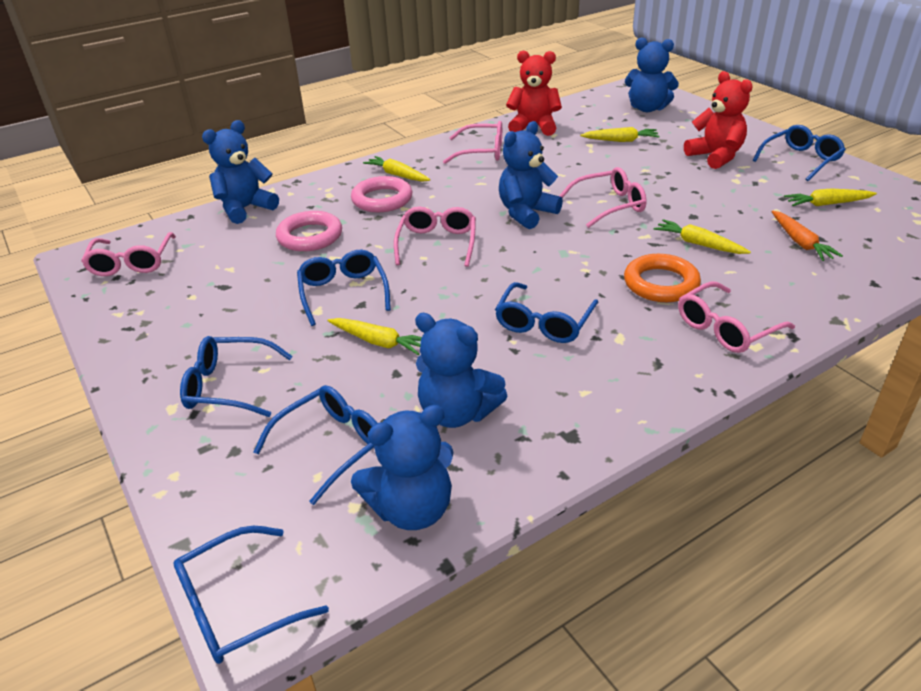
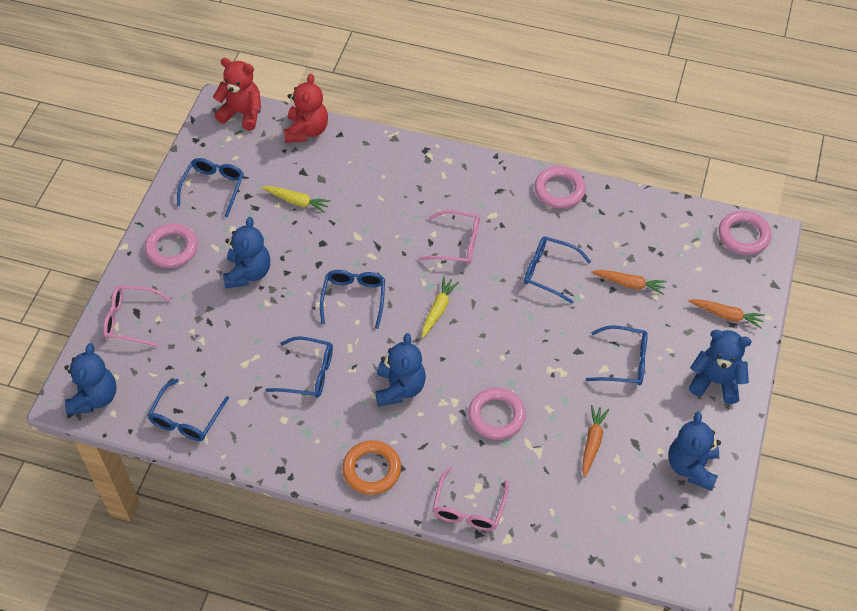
orange carrot: [772,211,843,261] = 1 -> [582,405,609,478] [591,270,667,295] [688,299,765,328] = 3
pink glasses: [81,232,176,276] [394,206,476,267] [443,121,502,164] [559,167,647,228] [678,282,795,353] = 5 -> [103,285,172,347] [419,210,480,265] [433,466,509,531] = 3
pink ring: [276,211,342,252] [351,176,412,212] = 2 -> [145,223,198,268] [468,387,526,440] [534,166,586,208] [719,211,771,255] = 4
yellow carrot: [327,318,422,355] [363,156,430,182] [580,127,660,142] [654,219,751,254] [784,188,877,206] = 5 -> [262,186,331,213] [422,277,459,339] = 2

